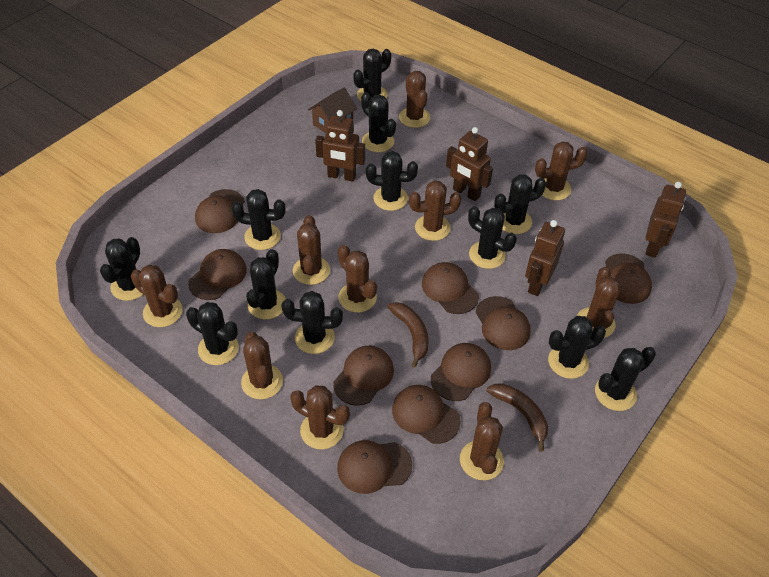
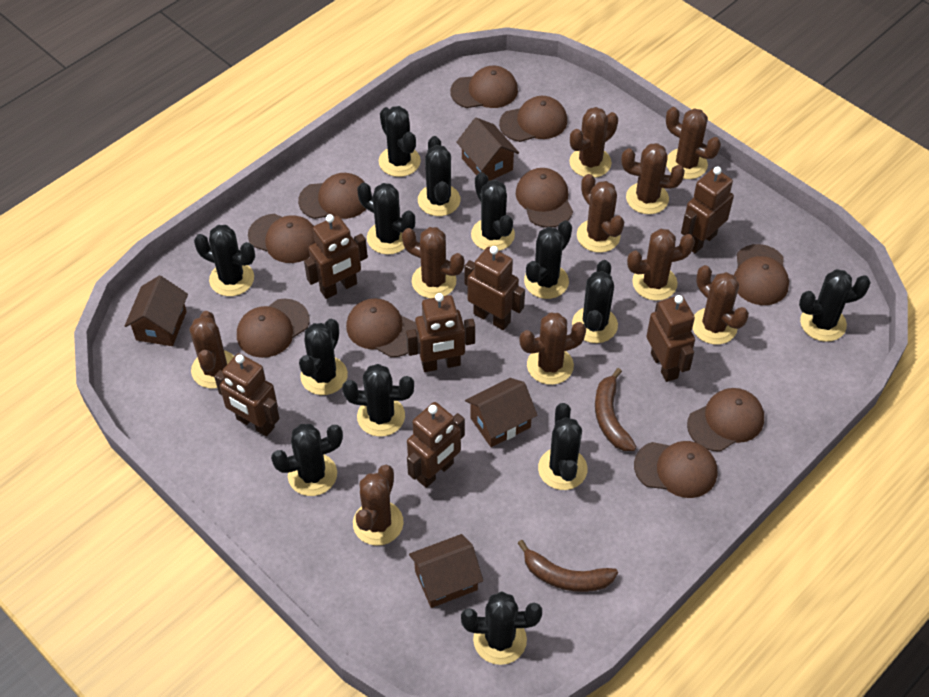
black cactus: [100,237,144,301] [186,302,239,365] [232,189,285,250] [246,249,286,319] [282,291,343,354] [353,49,391,101] [361,92,396,152] [366,151,418,211] [468,206,517,269] [494,174,546,234] [548,316,606,379] [595,347,656,411] = 12 -> [194,225,255,296] [271,424,343,496] [299,319,348,395] [342,364,414,437] [357,182,415,255] [379,106,421,177] [418,136,460,216] [461,591,542,665] [471,172,515,251] [524,221,572,299] [538,403,587,490] [572,260,618,343] [799,269,871,342] = 13
brown cap: [188,249,247,300] [195,189,245,233] [333,346,394,406] [337,440,412,494] [392,385,461,444] [422,262,479,314] [431,343,491,401] [476,296,531,350] [605,253,652,304] = 9 -> [237,299,309,358] [248,214,315,263] [298,173,366,219] [346,298,416,357] [450,66,518,108] [499,96,567,142] [516,168,573,228] [634,441,717,498] [687,388,764,452] [734,244,789,305] = 10
brown house: [308,88,357,133] = 1 -> [125,276,188,346] [409,534,483,608] [456,117,519,181] [465,378,537,447] = 4
brown robot: [315,110,365,182] [446,127,493,201] [525,220,565,296] [645,182,686,258] = 4 -> [214,353,280,436] [304,214,368,299] [406,293,475,372] [407,402,465,488] [464,246,525,330] [646,295,695,382] [681,167,734,253] = 7

